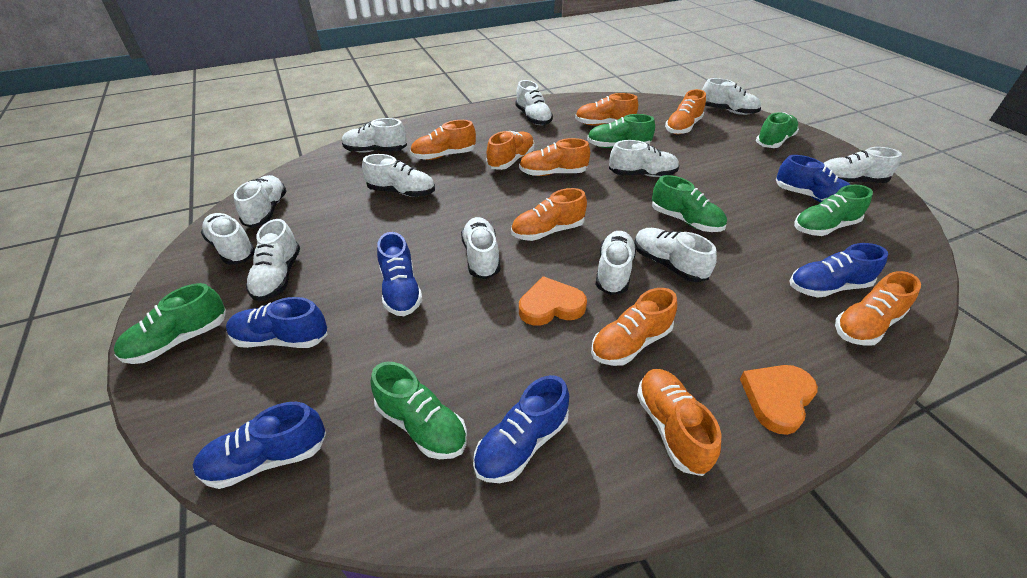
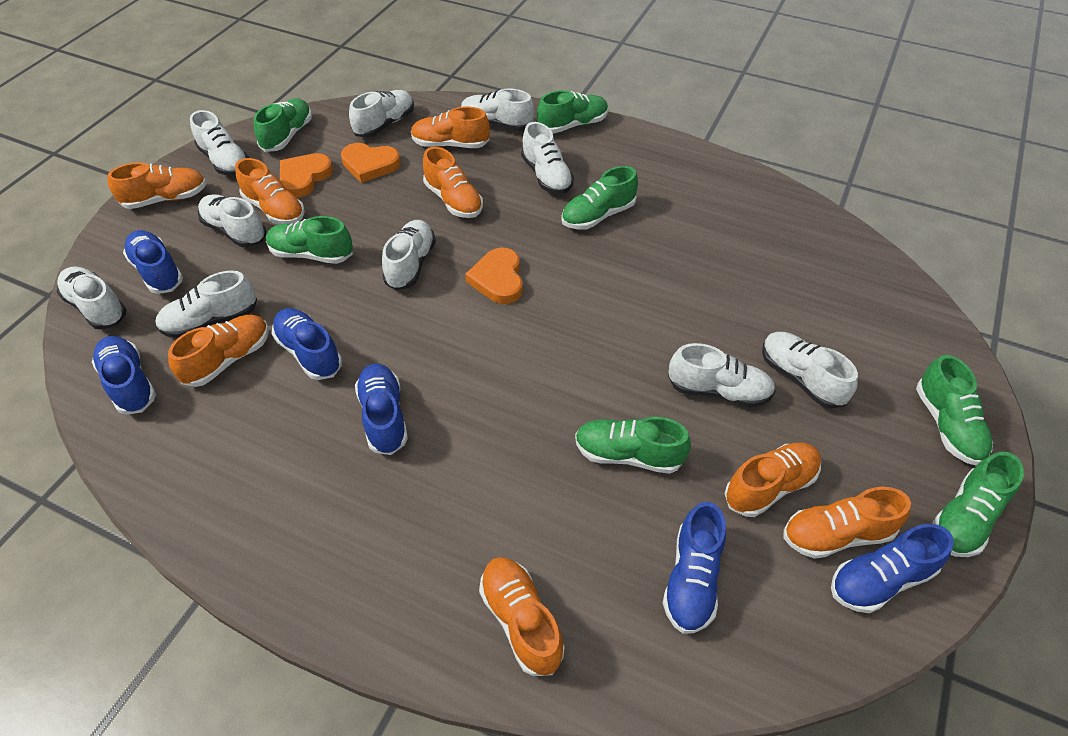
green shoe: [114,283,226,364] [371,362,467,459] [587,114,655,148] [652,175,727,232] [756,112,799,148] [794,185,873,236] = 6 -> [254,98,312,152] [266,216,353,264] [537,90,608,134] [561,166,638,229] [575,417,691,474] [916,355,993,466] [932,452,1024,557] = 7
orange heart: [519,276,587,326] [740,365,818,435] = 2 -> [280,153,333,198] [341,143,401,183] [465,248,523,304] = 3
orange shoe: [410,120,476,160] [486,131,535,170] [511,188,587,241] [519,138,590,176] [575,93,638,126] [591,288,677,366] [637,369,721,476] [665,89,706,134] [835,271,921,346] = 9 -> [107,162,207,209] [168,315,269,387] [235,158,305,225] [411,107,490,148] [423,147,483,218] [479,557,565,676] [724,443,821,517] [783,487,911,559] = 8
white shoe: [201,213,255,265] [234,175,286,228] [246,219,300,302] [342,118,407,153] [362,154,435,197] [461,217,500,279] [515,80,553,125] [596,231,636,295] [609,140,679,177] [635,228,717,282] [702,78,761,115] [823,147,902,183] = 12 -> [57,267,127,330] [155,270,257,338] [190,110,249,176] [198,194,266,247] [349,90,414,137] [382,220,436,290] [461,89,534,131] [521,122,574,194] [668,343,775,407] [762,332,858,409] = 10

